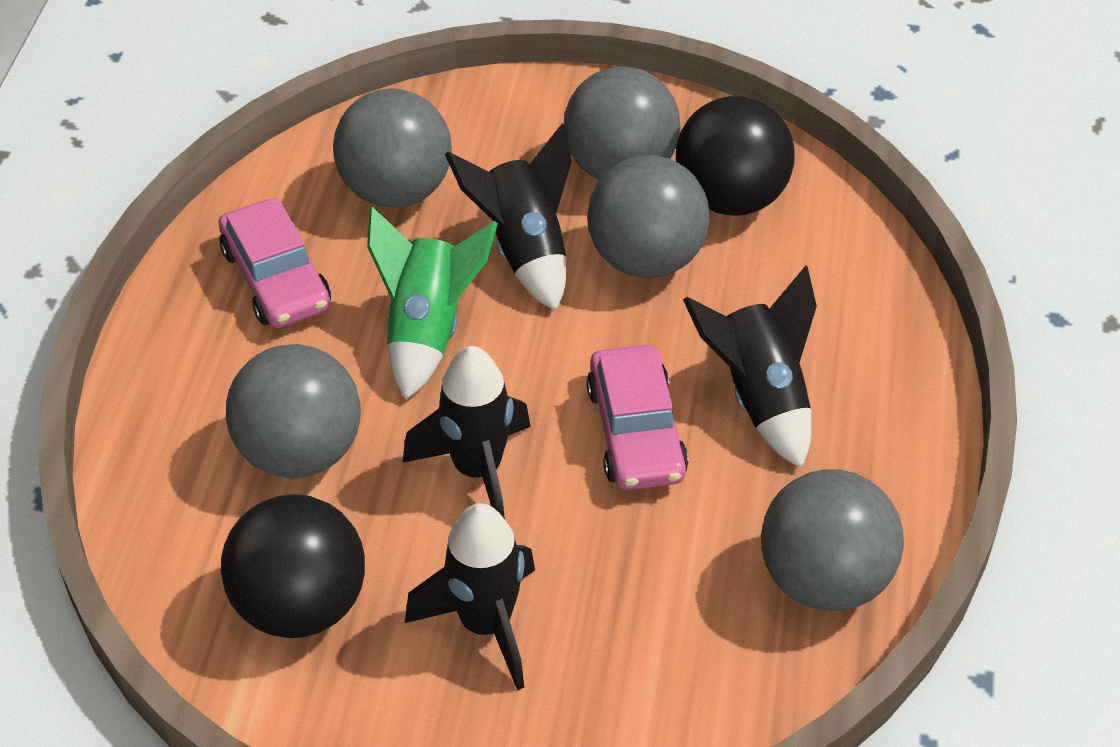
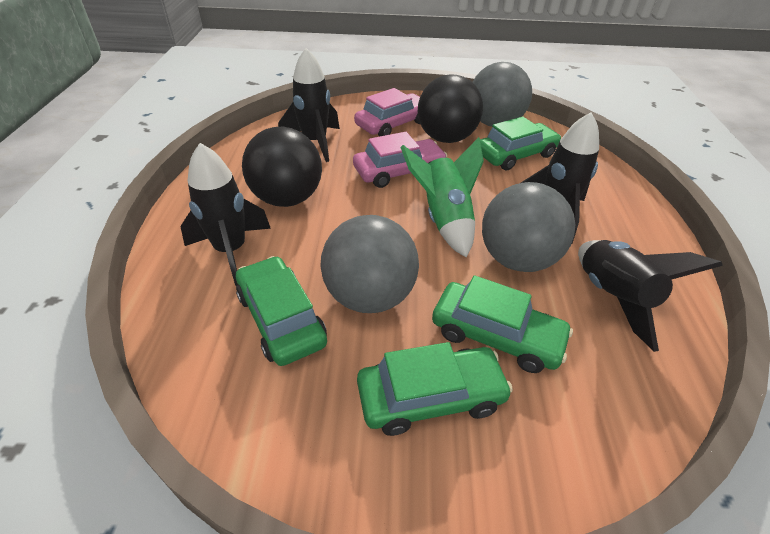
green car: none = 0 -> [236,256,327,366] [357,342,513,436] [432,275,573,373] [480,117,561,170] = 4
grey ball: [226,344,361,478] [333,88,452,208] [564,66,681,180] [587,155,710,278] [761,469,904,611] = 5 -> [320,215,419,313] [472,62,532,127] [482,182,575,272] = 3

